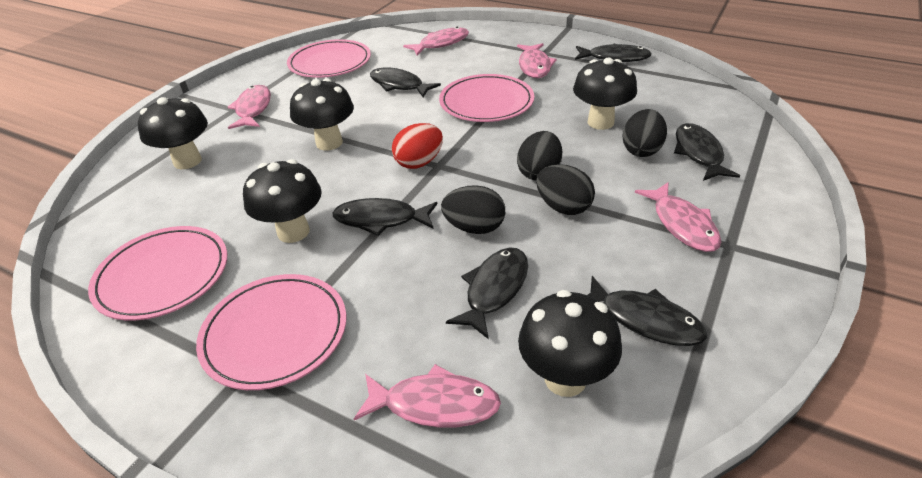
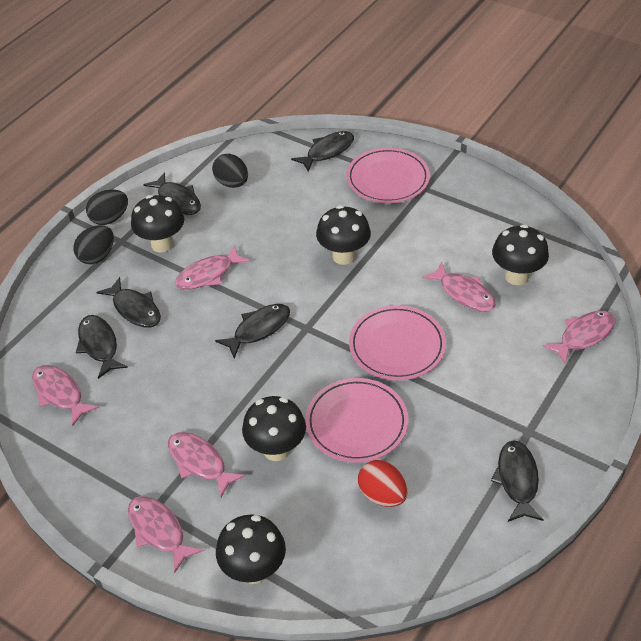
black egg: [441,185,505,234] [517,131,562,181] [536,164,595,215] [623,109,667,157] = 4 -> [73,225,114,264] [86,190,128,225] [212,154,248,188] = 3
pink fish: [228,85,271,129] [354,364,501,428] [403,27,469,55] [517,43,557,78] [635,182,721,252] = 5 -> [32,365,99,426] [128,496,204,573] [168,432,246,497] [175,245,250,290] [422,262,496,312] [542,310,615,365] = 6
pink plate: [88,226,227,321] [196,274,346,390] [287,39,371,78] [439,74,534,122] = 4 -> [305,378,408,463] [346,148,430,203] [349,305,446,380] = 3

